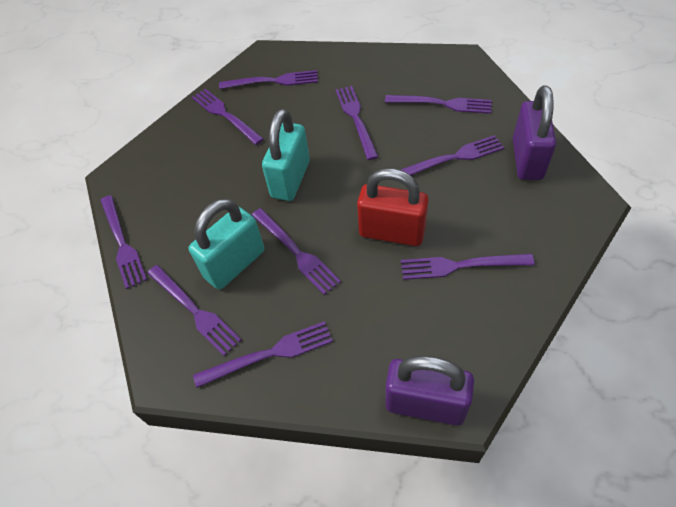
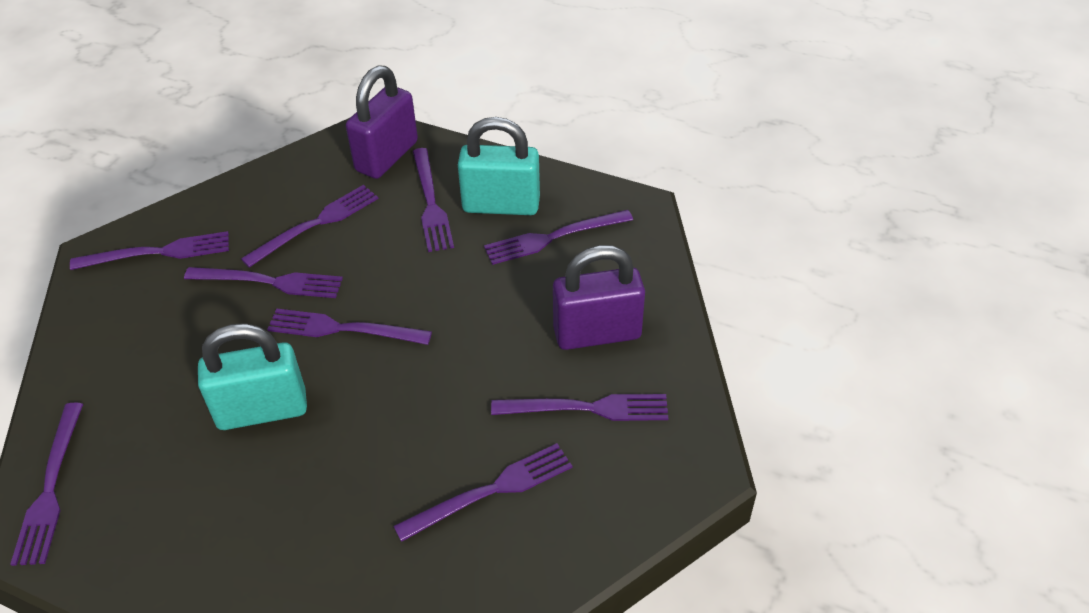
purple fork: [100,195,147,289] [147,265,242,356] [192,89,264,145] [193,321,333,388] [219,70,318,89] [252,208,341,295] [335,86,378,160] [385,95,492,114] [401,135,504,175] [401,254,535,280] = 10 -> [11,403,83,566] [70,231,229,270] [184,267,343,298] [241,185,378,267] [267,308,432,345] [394,443,572,542] [413,148,454,252] [484,210,633,265] [491,394,668,421] = 9
red padlock: [357,168,429,246] = 1 -> none = 0

